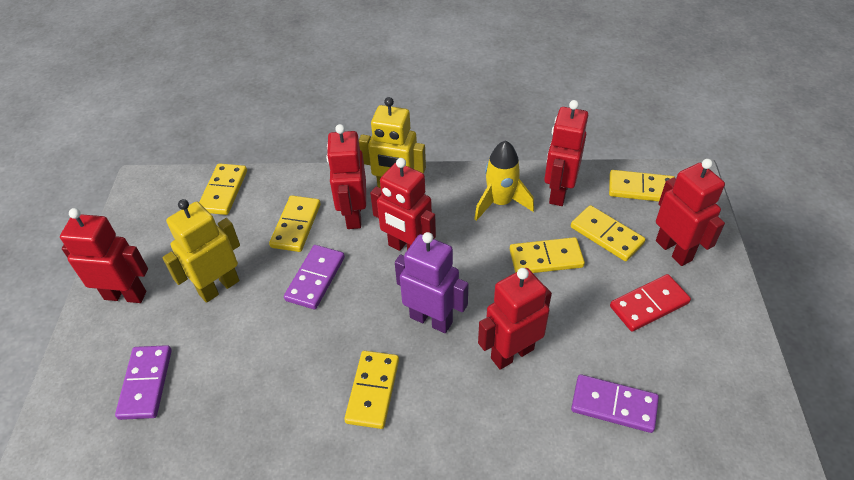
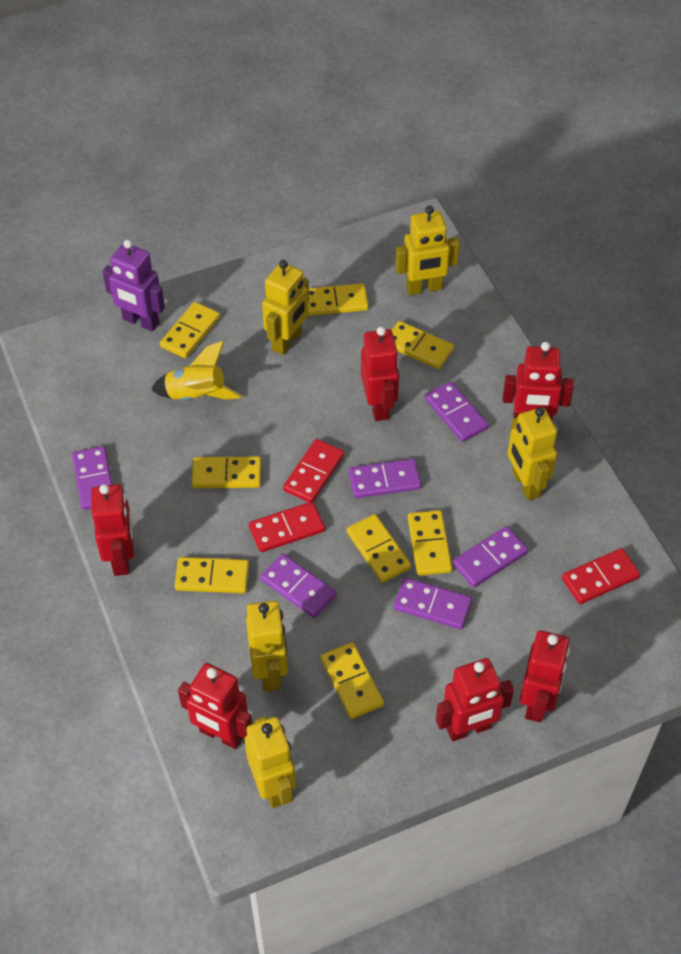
purple domino: [115,345,172,420] [284,245,345,309] [571,374,659,433] = 3 -> [72,446,113,510] [260,554,337,618] [349,459,421,498] [393,578,472,629] [425,381,489,442] [453,526,528,587] = 6
red domino: [610,274,691,332] = 1 -> [249,502,325,552] [283,439,344,502] [562,548,640,604] = 3
yellow domino: [199,163,247,215] [269,195,321,252] [344,351,399,429] [510,237,585,273] [571,205,645,261] [609,170,675,202] = 6 -> [160,302,220,358] [174,557,249,593] [192,456,261,488] [308,283,369,316] [321,642,384,719] [346,514,411,583] [392,321,454,369] [408,510,452,576] = 8
yellow robot: [162,199,240,303] [359,97,426,188] = 2 -> [245,717,296,808] [246,601,288,692] [262,260,309,355] [395,205,460,295] [507,407,557,500] = 5

